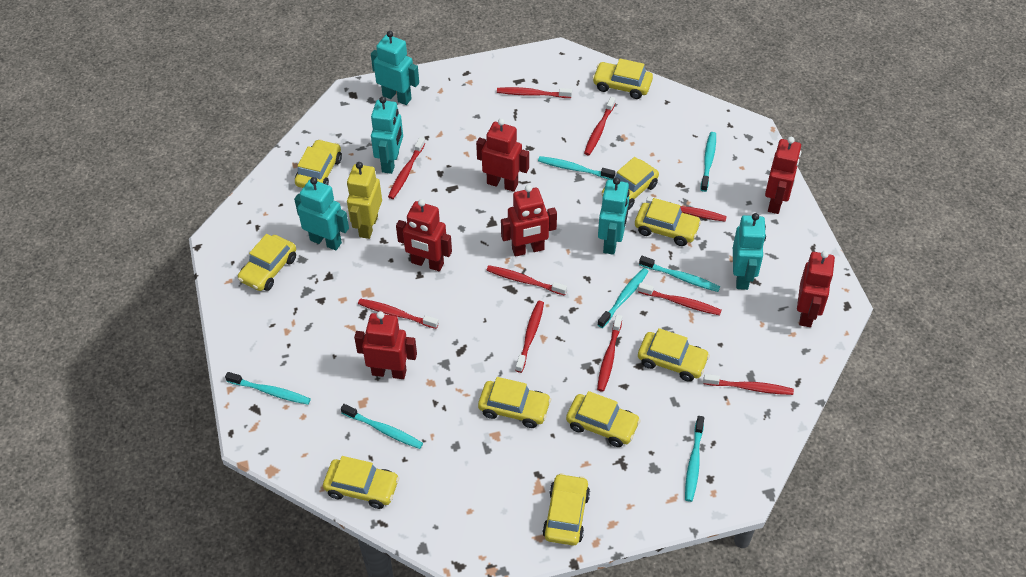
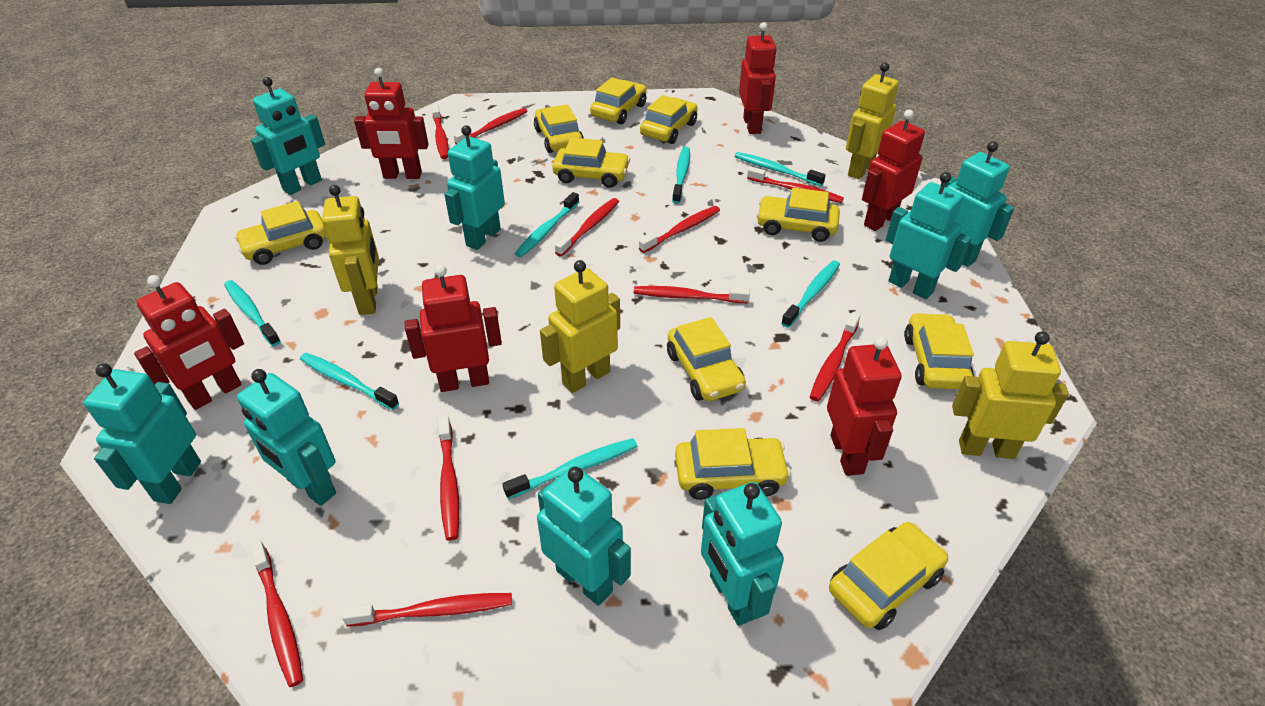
turquoise robot: [294,177,349,250] [371,31,419,105] [371,96,403,174] [598,177,630,255] [733,213,766,290] = 5 -> [84,363,201,504] [237,369,336,506] [251,77,325,195] [444,125,505,250] [537,466,631,606] [701,482,784,626] [886,172,971,299] [941,141,1014,267] = 8
yellow robot: [347,162,382,239] = 1 -> [322,185,379,315] [540,260,620,393] [846,63,899,179] [952,331,1069,459] = 4

